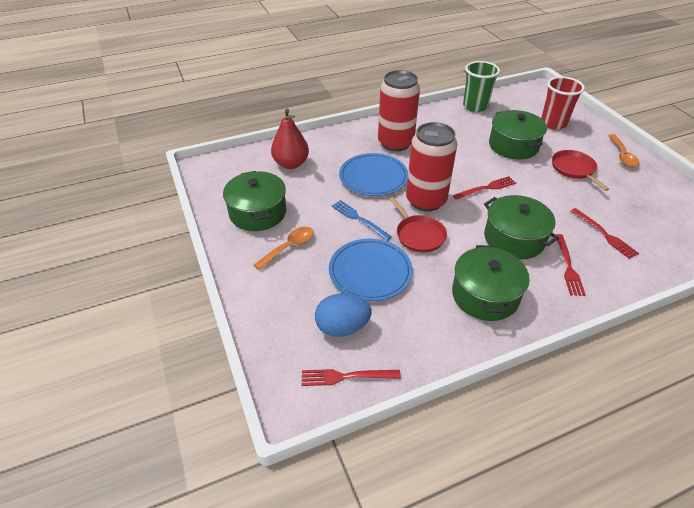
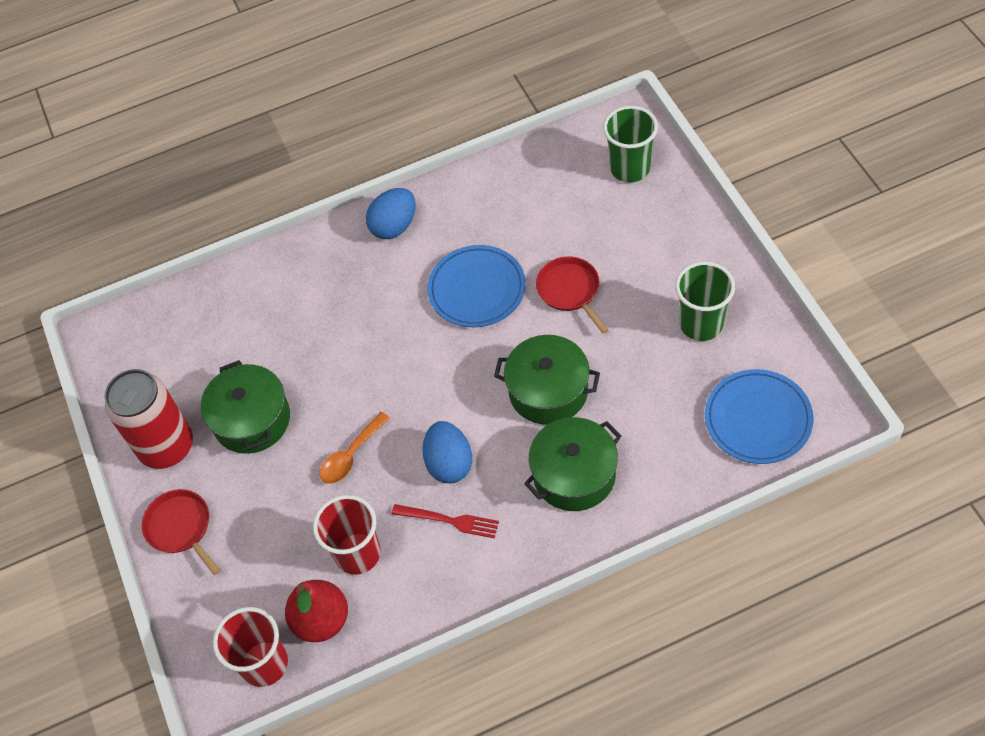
blue egg: [315,293,372,337] = 1 -> [366,188,416,239] [422,421,472,483] = 2
blue fork: [332,200,392,241] = 1 -> none = 0
green cup: [463,61,500,112] = 1 -> [603,106,658,183] [675,262,735,341] = 2
green pot: [223,171,286,231] [452,245,530,321] [484,195,559,259] [489,110,547,159] = 4 -> [201,360,290,454] [494,335,600,425] [524,417,621,511] = 3
orange spoon: [254,227,314,270] [608,134,639,167] = 2 -> [319,412,390,484] = 1
red can: [378,70,420,152] [406,122,457,211] = 2 -> [104,369,193,469] = 1
red cup: [541,76,585,130] = 1 -> [213,607,288,687] [313,495,381,575] = 2
red fork: [302,369,401,386] [452,176,516,200] [556,234,586,296] [571,208,639,259] = 4 -> [392,504,499,538] = 1

